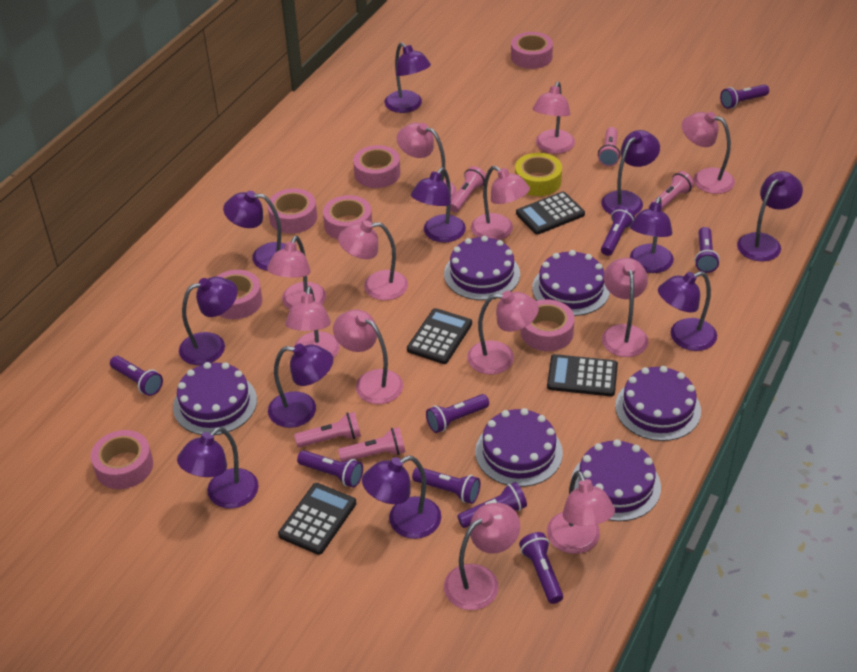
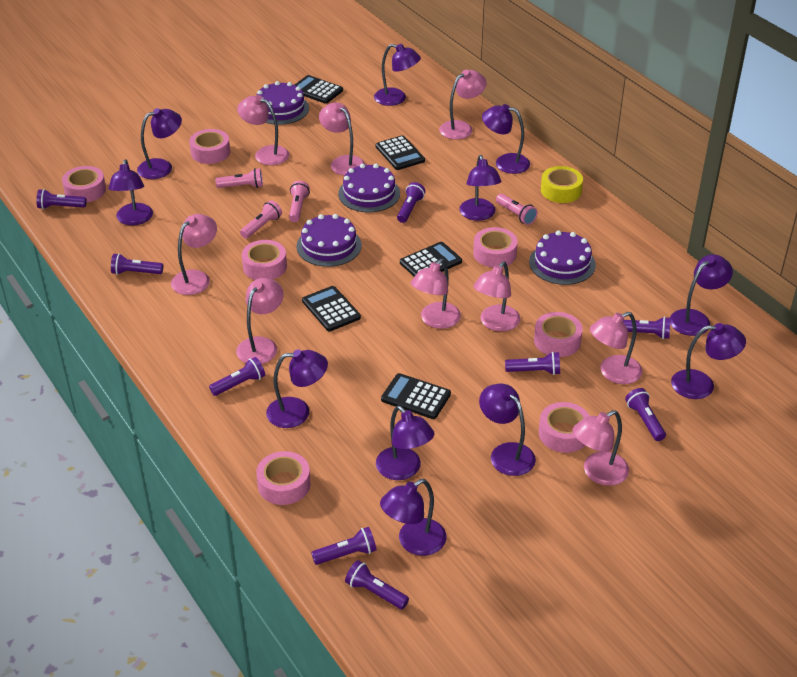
black calculator: [278,483,356,555] [407,308,472,364] [516,192,585,235] [547,354,618,396] = 4 -> [295,75,343,104] [302,286,361,331] [376,135,425,170] [381,373,451,419] [400,242,462,277] = 5
pink flashlight: [294,412,361,448] [338,427,405,462] [450,166,486,212] [598,127,620,166] [649,171,694,210] = 5 -> [215,168,263,188] [240,200,282,239] [289,181,310,222] [496,194,538,225] = 4
pink lamp: [267,236,326,310] [285,286,340,358] [333,310,403,404] [338,220,408,300] [397,123,457,200] [444,503,520,610] [467,291,539,374] [471,166,530,240] [533,82,575,154] [547,470,615,554] [602,258,649,357] [682,112,735,194] = 12 -> [171,214,217,295] [236,278,284,364] [237,95,289,165] [319,102,365,176] [411,259,461,329] [439,70,487,140] [473,262,520,332] [573,410,629,486] [590,312,642,384] = 9
purple cake: [173,362,257,435] [444,236,520,300] [475,408,563,487] [532,250,610,316] [571,439,661,521] [615,366,701,441] = 6 -> [257,81,309,125] [296,214,362,267] [338,164,400,212] [529,230,596,285] = 4

